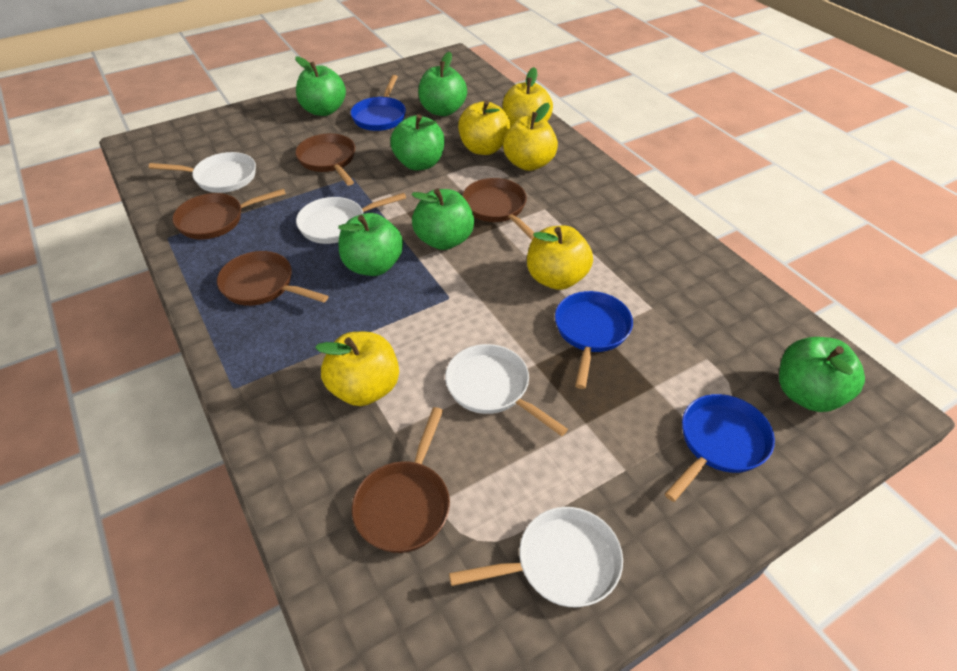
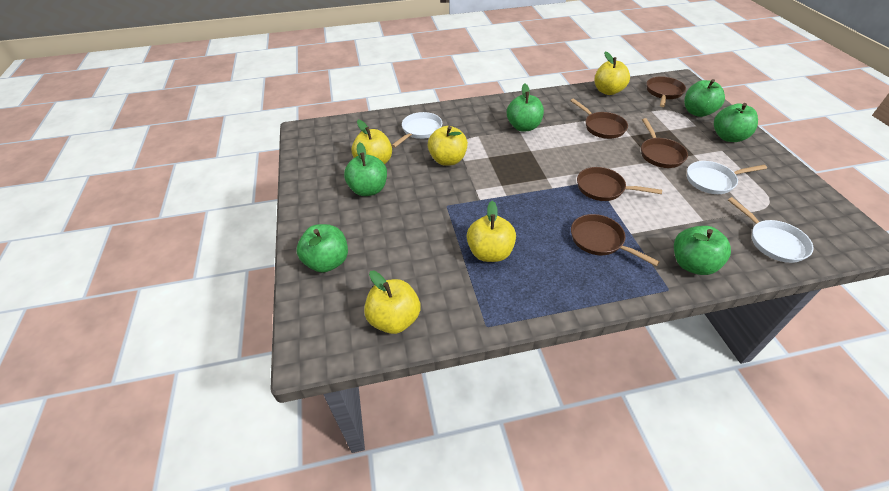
blue pan: [350,75,406,131] [555,291,633,389] [665,394,775,502] = 3 -> none = 0
white pan: [149,152,256,193] [296,193,406,244] [445,344,568,436] [449,507,623,607] = 4 -> [391,112,442,148] [687,161,767,194] [728,197,814,263] = 3

